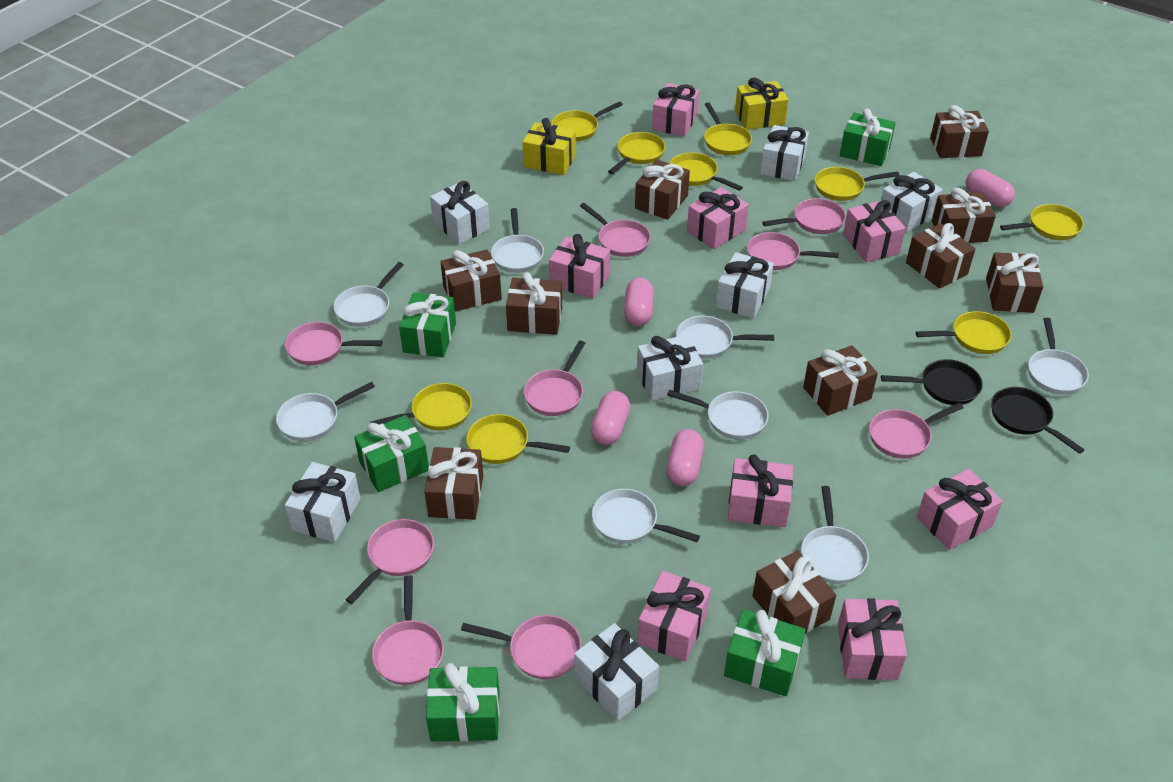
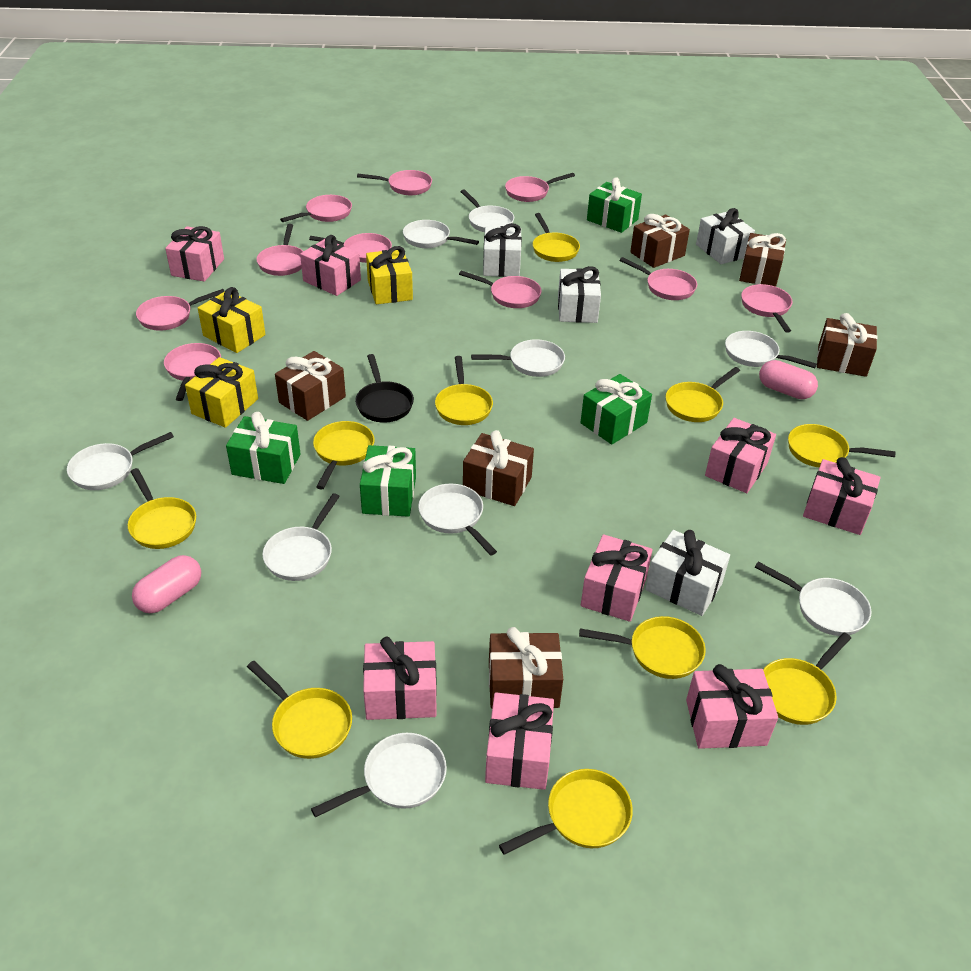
black pan: [881,359,983,405] [991,387,1085,454] = 2 -> [355,354,414,422] = 1
brown gift: [424,447,483,520] [441,250,502,312] [506,272,562,335] [635,160,690,220] [753,551,836,633] [803,345,878,416] [906,223,975,289] [930,105,989,158] [932,188,996,243] [986,252,1043,313] = 10 -> [275,351,346,421] [463,430,534,506] [489,627,563,709] [630,214,690,268] [739,233,786,287] [817,313,877,377] = 6
green gift: [354,415,429,492] [399,292,456,357] [426,663,500,742] [724,609,805,696] [840,108,896,166] = 5 -> [226,412,301,484] [360,445,416,517] [580,374,652,445] [587,177,642,233] = 4
pink capsule: [591,391,630,445] [624,278,654,326] [666,429,704,486] [966,169,1015,207] = 4 -> [132,555,201,613] [759,360,818,399] = 2
pink pan: [285,322,383,365] [346,519,434,604] [372,575,444,685] [461,615,581,679] [524,340,585,416] [580,203,651,257] [747,232,839,270] [762,198,846,234] [869,403,964,458] = 9 -> [136,289,225,331] [164,343,221,401] [256,224,303,276] [280,195,352,222] [309,233,392,263] [357,170,432,195] [459,271,542,308] [505,173,575,202] [620,257,697,300] [741,284,793,333] = 10
white gift: [285,462,361,542] [430,181,490,244] [574,623,659,721] [637,335,703,401] [716,252,774,319] [760,125,809,181] [881,172,943,233] = 7 -> [483,223,522,277] [558,266,601,323] [645,530,730,616] [696,208,755,264] = 4
white pan: [276,382,375,441] [333,262,404,327] [491,208,544,273] [592,489,700,543] [667,390,768,439] [676,316,774,359] [801,486,869,584] [1028,318,1089,394] = 8 -> [67,432,174,490] [262,493,340,581] [311,733,447,817] [403,220,479,248] [418,484,497,556] [460,189,514,232] [471,339,565,377] [725,331,817,368] [755,562,872,636] = 9
yellow gift: [522,118,576,175] [735,78,789,130] = 2 -> [185,357,258,428] [198,287,266,353] [366,246,413,304] = 3
yellow pan: [370,383,472,430] [466,414,570,464] [551,102,623,141] [608,132,666,174] [669,152,743,191] [704,102,752,155] [815,167,899,201] [916,311,1012,354] [1000,204,1084,240] = 9 -> [128,468,196,549] [247,661,352,759] [313,421,375,489] [435,356,493,425] [499,769,633,855] [533,213,580,262] [579,616,706,679] [666,367,740,422] [763,632,851,725] [788,424,895,467] = 10

